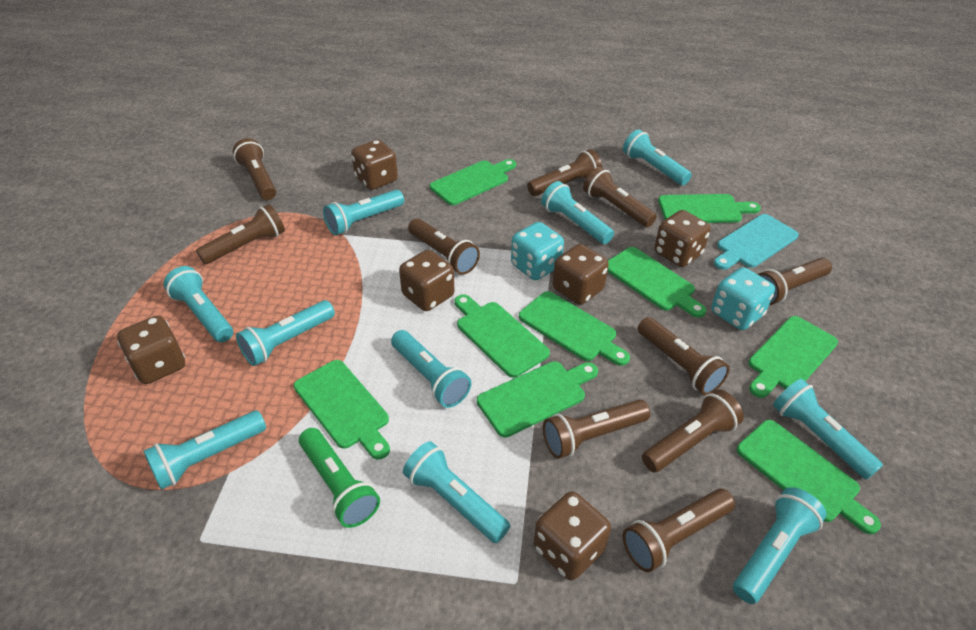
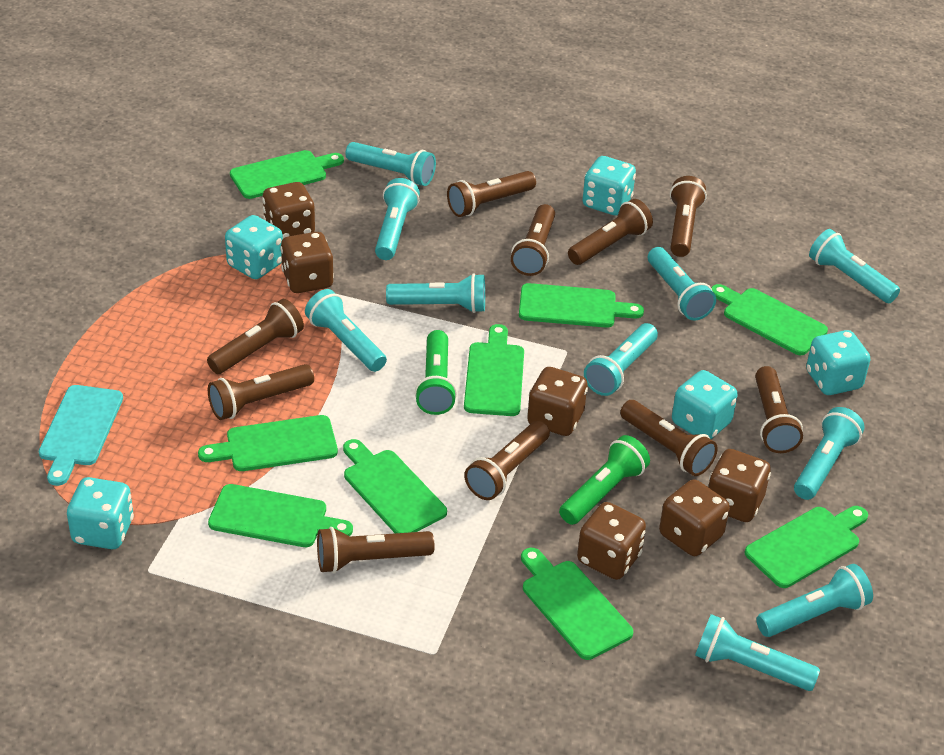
green flashlight: [299,428,380,528] = 1 -> [415,330,457,415] [559,435,650,525] = 2
turquoise dice: [511,222,564,280] [711,267,775,330] = 2 -> [67,477,134,549] [225,215,283,279] [583,156,636,215] [672,370,738,439] [806,330,870,395] = 5

